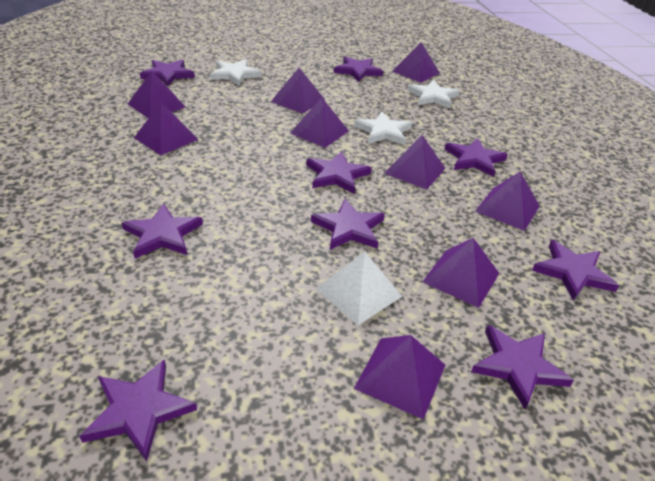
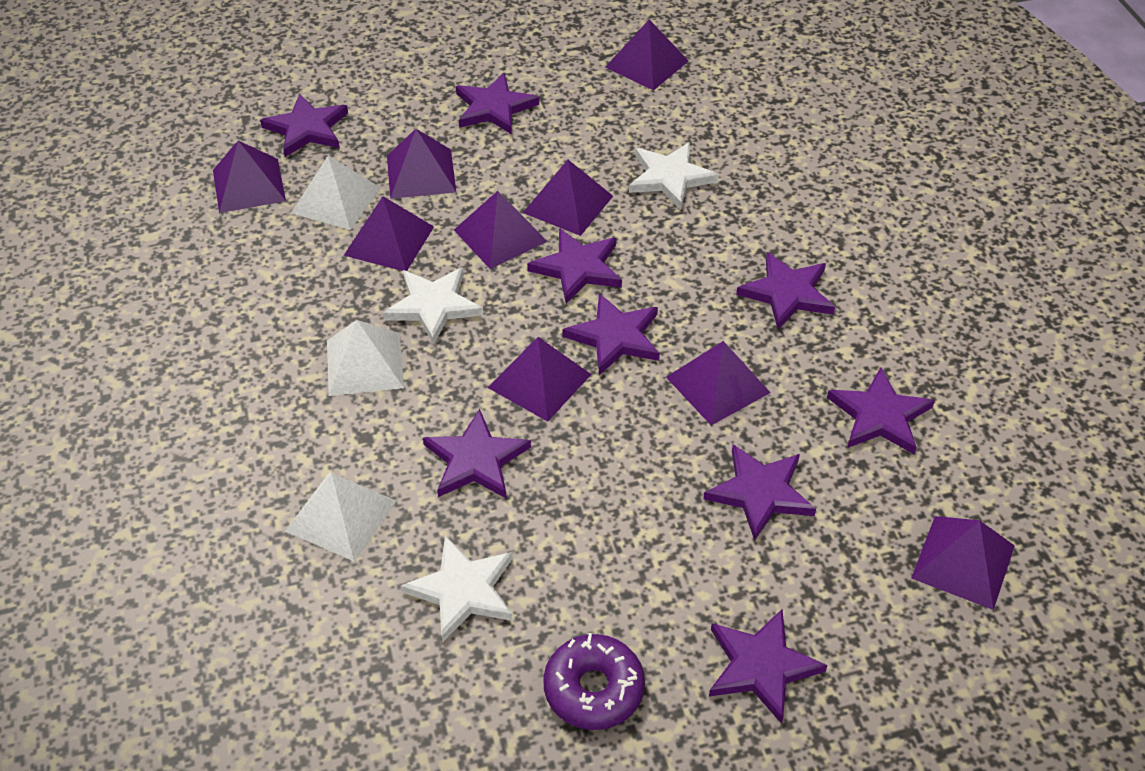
purple donut: none = 0 -> [543,633,645,730] = 1
white pyramid: [316,252,402,325] = 1 -> [285,472,396,561] [291,155,381,230] [327,320,404,396] = 3

